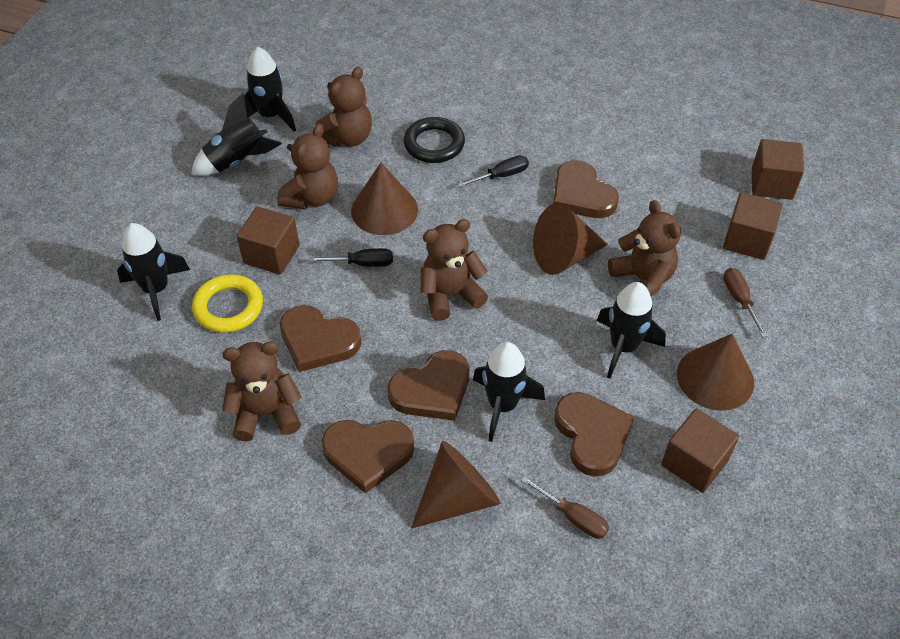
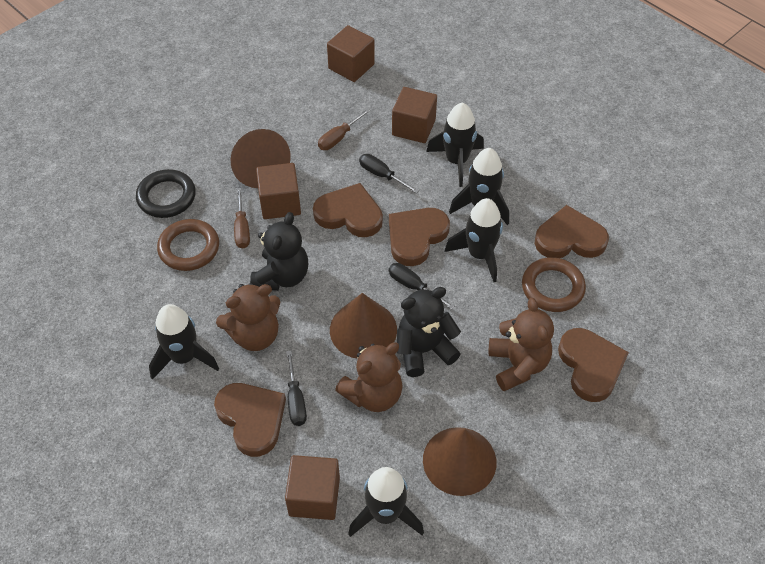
black screwdriver: [310,248,393,267] [458,155,529,187] = 2 -> [286,350,307,426] [359,154,419,193] [389,263,454,309] = 3
black teddy bear: none = 0 -> [250,212,308,291] [397,287,461,377] = 2
brown cone: [351,163,418,235] [411,441,500,529] [533,203,608,275] [677,334,754,411] = 4 -> [231,129,291,188] [330,293,397,359] [423,427,496,496] = 3
brown ring: none = 0 -> [157,219,219,271] [522,257,586,312] = 2
brown teddy bear: [222,342,301,441] [277,124,338,210] [315,67,372,147] [420,219,488,321] [608,200,681,296] = 5 -> [216,283,280,351] [335,342,403,412] [489,298,554,391] = 3
yellow ring: [192,274,263,333] = 1 -> none = 0

